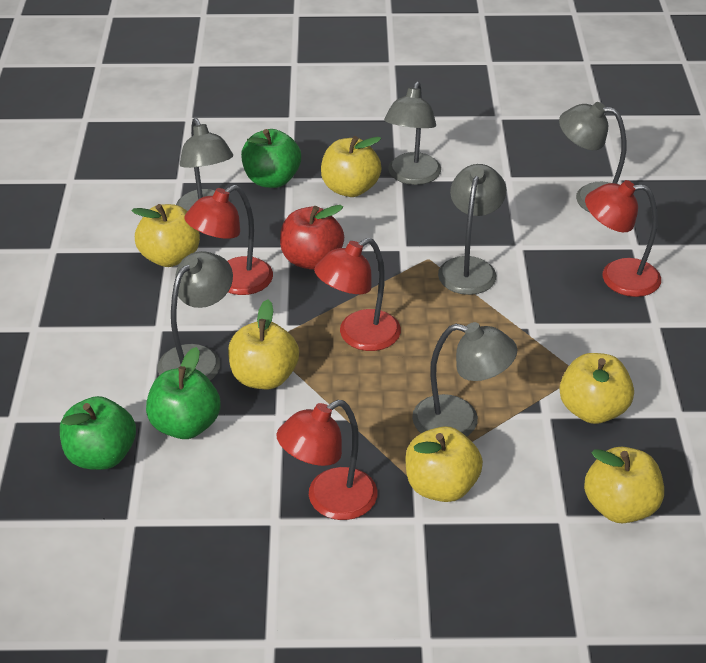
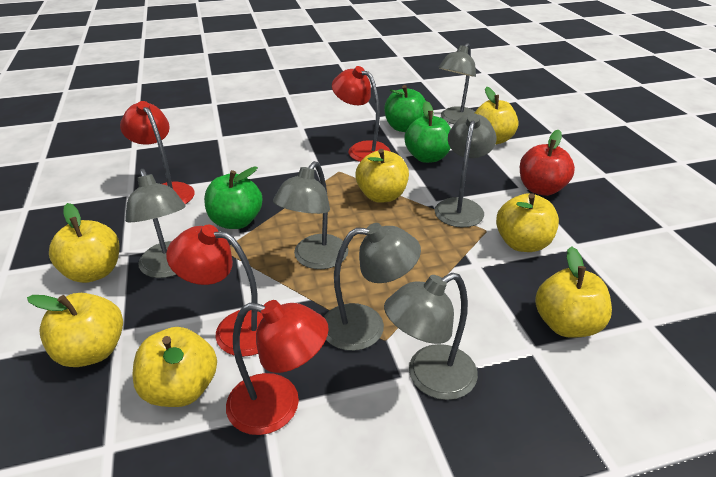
yellow apple: [132,204,200,267] [228,299,299,389] [321,136,382,197] [405,426,483,502] [559,353,634,424] [584,447,664,523] = 6 -> [27,293,123,367] [49,203,119,283] [132,327,217,407] [355,149,409,203] [475,87,519,145] [496,193,559,252] [535,246,612,338] = 7

